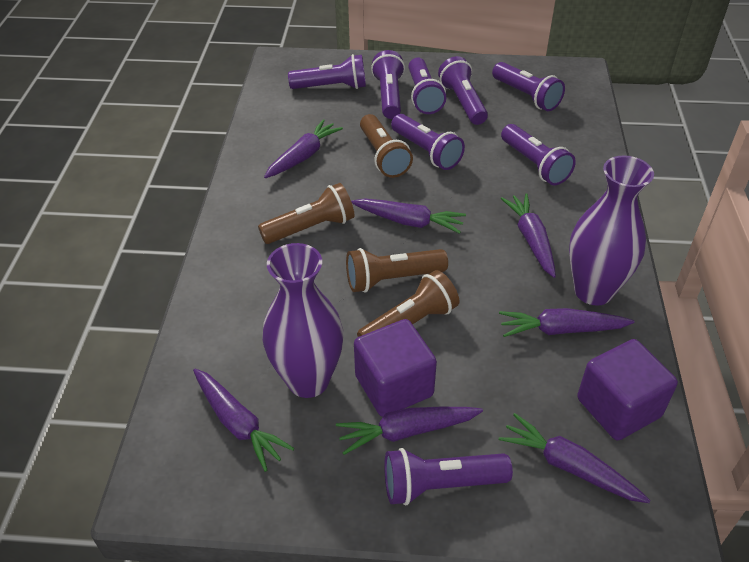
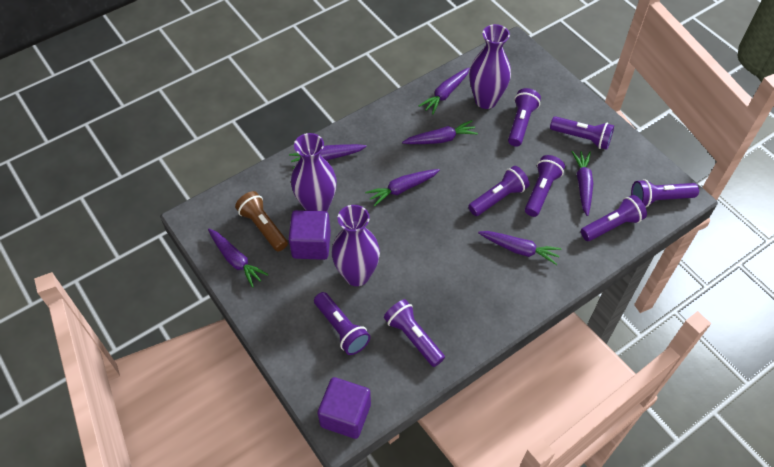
brown flashlight: [258,183,354,244] [346,248,448,292] [357,270,459,337] [360,114,413,178] = 4 -> [235,191,288,252] = 1
purple vase: [262,243,343,398] [569,156,654,306] = 2 -> [291,133,337,212] [332,205,380,286] [469,24,511,109] = 3

